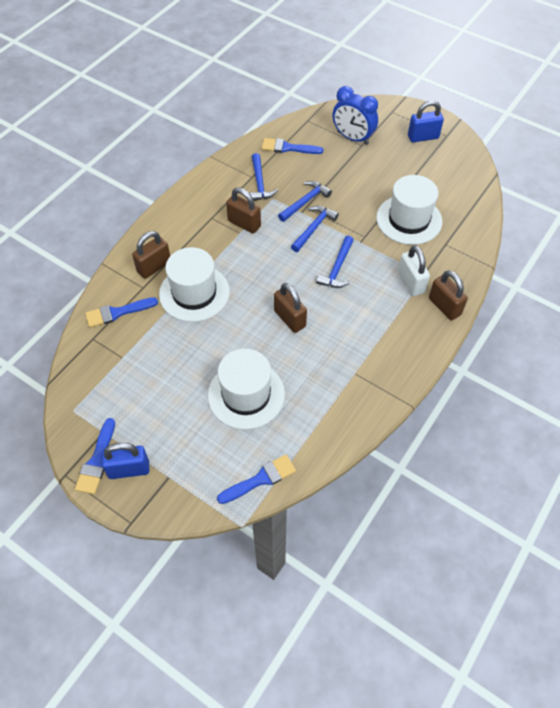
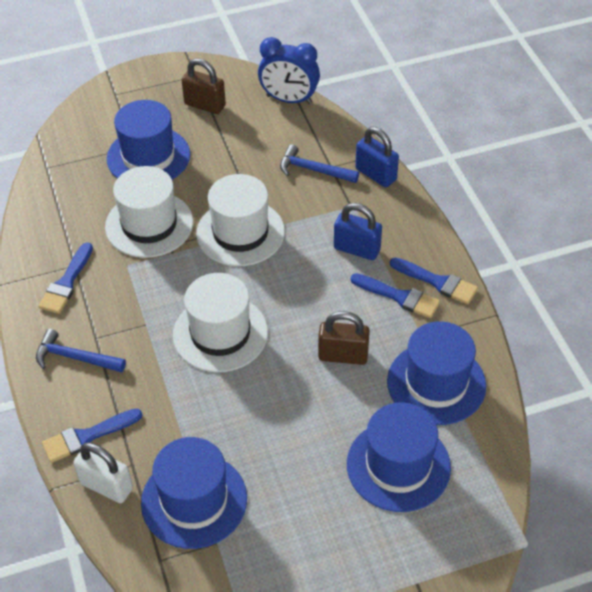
blue hammer: [249,153,278,201] [278,181,332,222] [291,206,339,252] [316,236,354,288] = 4 -> [36,329,126,372] [280,144,359,183] = 2
blue hat: none = 0 -> [107,100,190,180] [141,437,247,549] [347,403,451,512] [387,321,486,425] = 4
brown padlock: [132,231,170,279] [226,188,261,233] [274,283,307,333] [429,270,468,320] = 4 -> [182,58,226,114] [318,311,370,365] = 2

